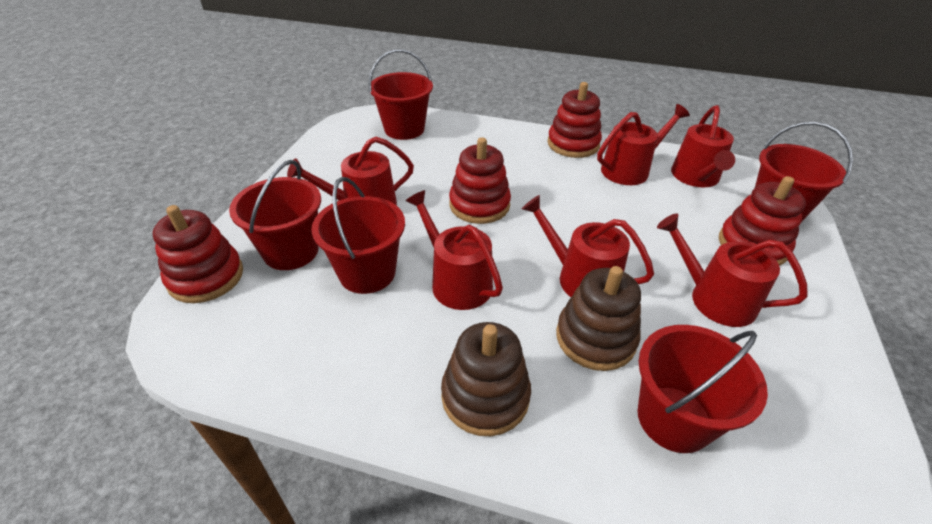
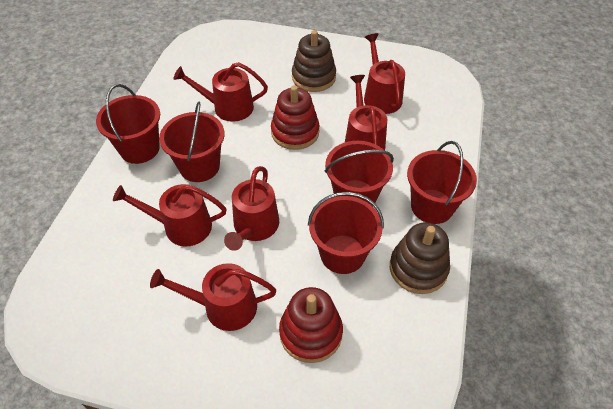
red stacking toy: [153,205,243,303] [449,137,511,224] [547,82,602,158] [719,176,806,266] = 4 -> [271,85,320,150] [279,287,343,363] = 2

